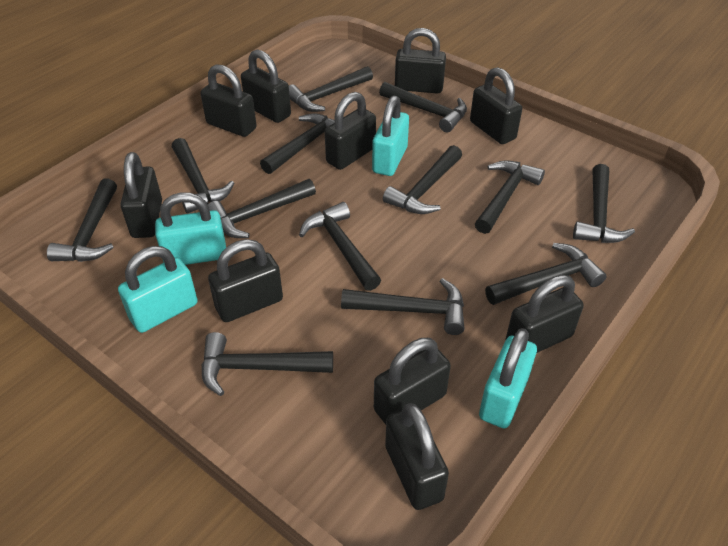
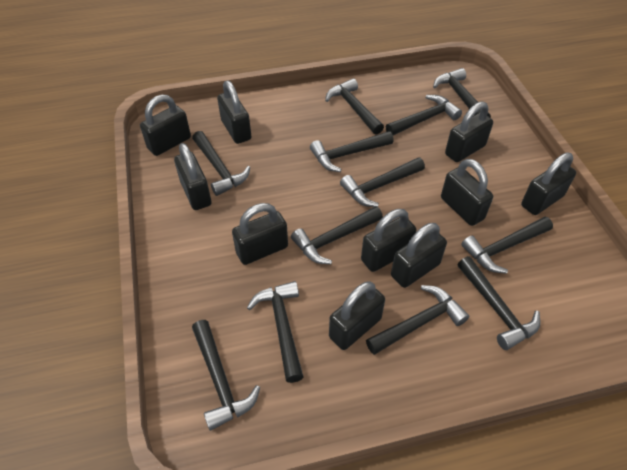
black hammer: [47,178,117,262] [172,138,234,213] [202,332,333,396] [208,179,316,238] [260,113,335,174] [289,66,373,112] [299,202,381,291] [341,278,464,335] [379,82,467,132] [383,145,462,214] [475,160,545,234] [485,243,607,305] [573,164,635,243] = 13 -> [192,131,250,196] [192,320,260,431] [247,281,304,383] [291,206,383,264] [310,131,394,172] [325,78,384,135] [340,157,425,207] [366,285,470,355] [386,95,462,135] [433,68,491,118] [457,256,540,350] [461,217,553,274] = 12
turquoise padlock: [118,246,198,333] [155,192,226,265] [372,95,409,176] [479,328,537,428] = 4 -> none = 0

